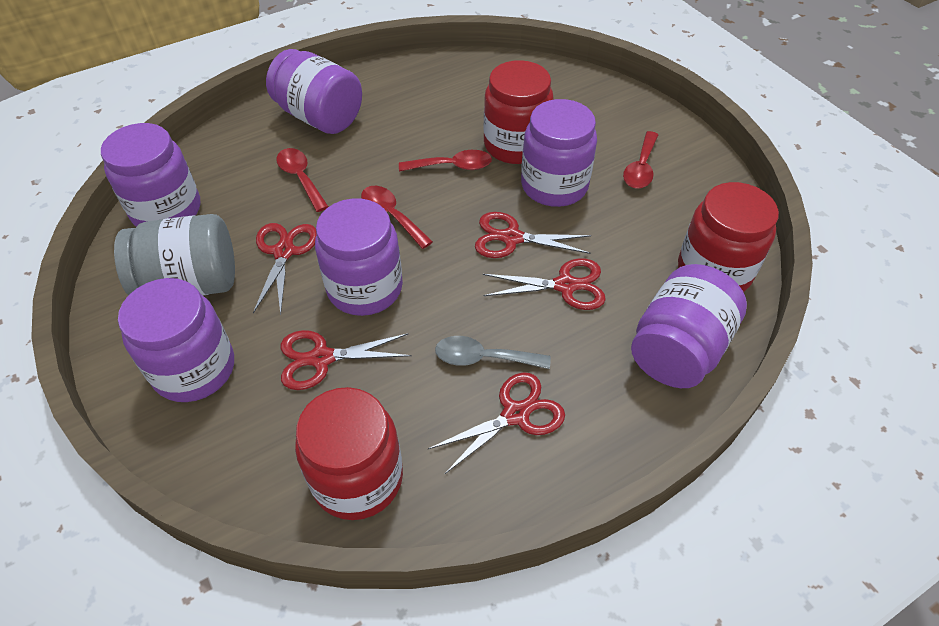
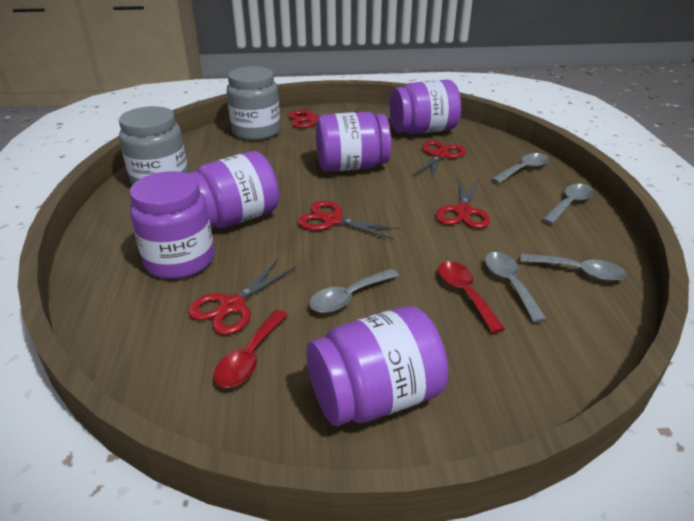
grey jar: [114,214,235,295] = 1 -> [119,106,188,185] [227,66,280,141] = 2
grey spoon: [435,336,551,369] = 1 -> [309,269,399,313] [485,252,547,323] [491,153,549,184] [520,253,627,281] [542,184,594,224] = 5
purple jar: [101,123,201,227] [118,278,234,402] [266,49,362,134] [315,198,403,316] [521,99,597,207] [631,264,747,388] = 6 -> [130,171,214,279] [188,151,279,228] [306,306,448,426] [316,112,391,172] [390,80,461,134] = 5
red jar: [295,387,403,520] [484,60,553,164] [678,182,779,292] = 3 -> none = 0
red spoon: [277,148,329,212] [361,186,433,249] [399,150,492,172] [623,131,658,189] = 4 -> [213,310,288,388] [438,261,505,333] = 2

